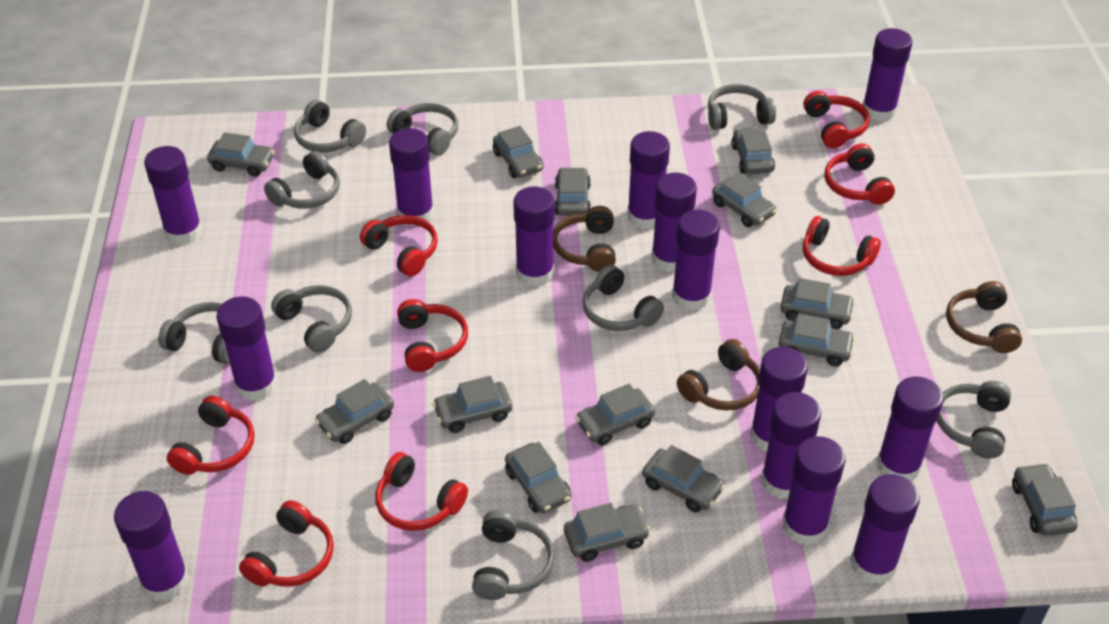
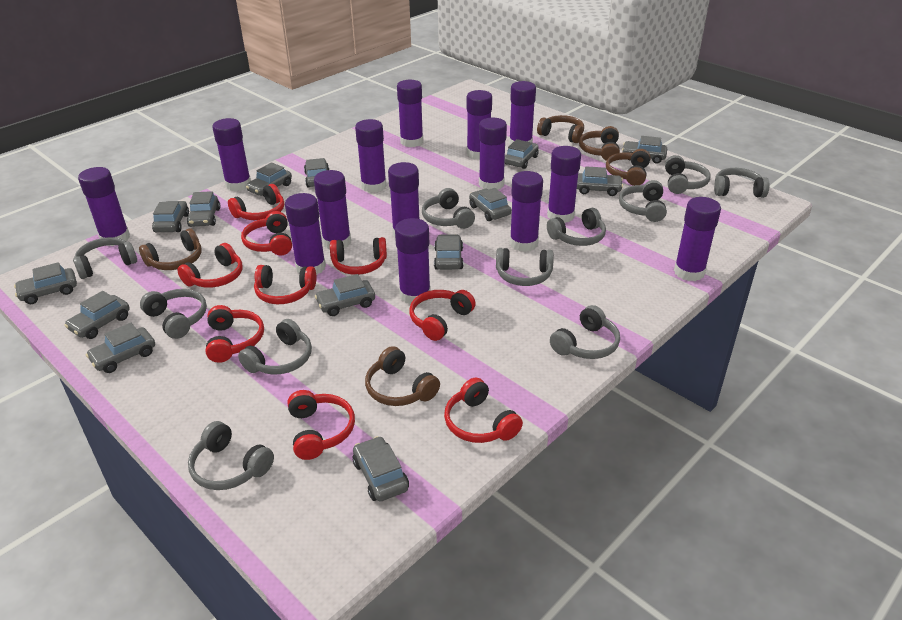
brown headphones: [553,206,616,272] [677,339,760,411] [946,281,1022,353] = 3 -> [139,228,202,270] [365,346,440,406] [537,115,584,143] [579,126,620,161] [606,149,651,186] = 5
grey headphones: [158,302,230,364] [264,151,340,209] [271,285,352,353] [294,100,366,152] [387,103,458,155] [472,510,555,600] [582,265,664,331] [708,84,776,130] [937,381,1011,459] = 9 -> [73,237,137,279] [140,289,207,339] [188,421,274,490] [238,319,312,375] [422,188,475,229] [496,248,554,286] [547,208,606,246] [550,305,620,359] [619,180,667,222] [665,155,711,194] [714,168,770,198] = 11
red headphones: [167,396,254,475] [239,500,334,587] [360,215,438,276] [375,452,468,531] [397,299,468,372] [803,91,869,148] [803,216,881,276] [824,143,895,205] = 8 -> [177,243,242,288] [206,305,264,363] [228,184,284,220] [241,211,292,255] [254,265,316,304] [287,390,355,460] [330,237,387,275] [409,290,476,341] [444,378,523,443] = 9

